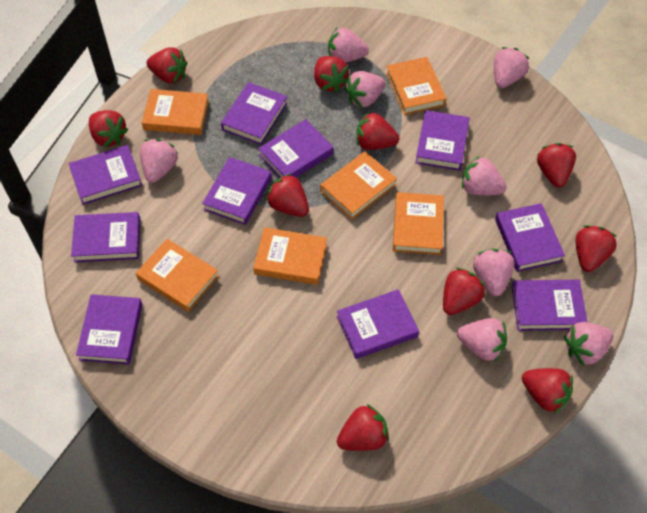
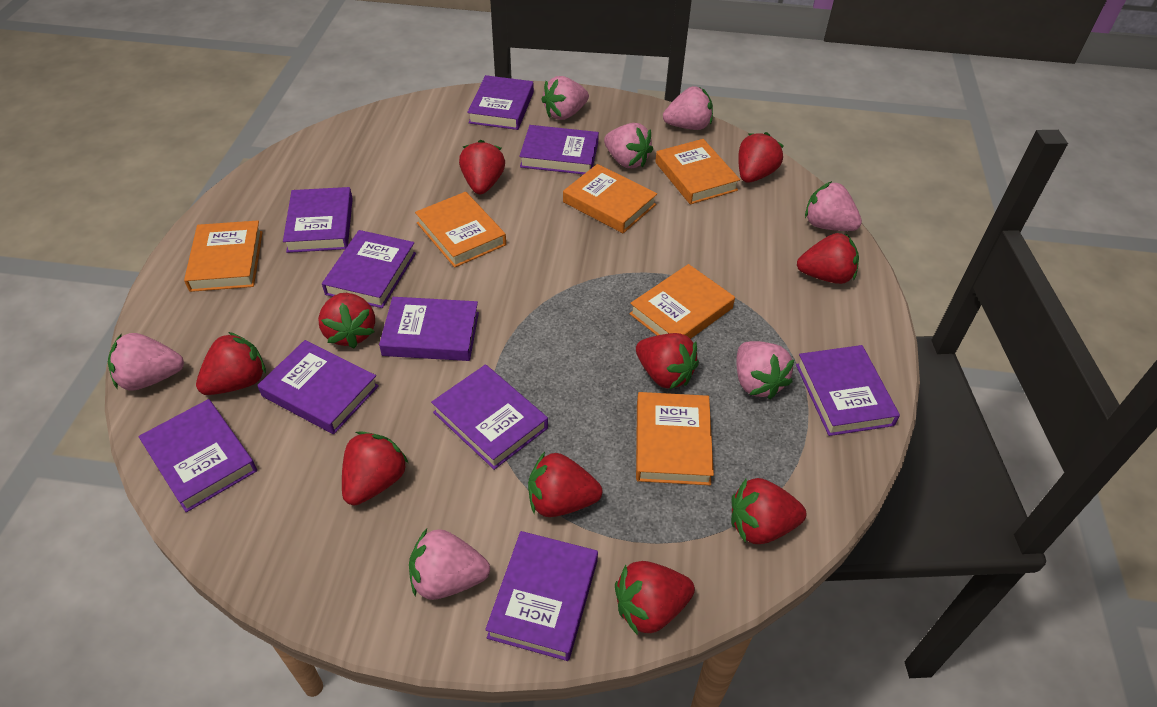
pink strawberry: [140,139,178,183] [328,28,369,63] [345,71,385,107] [457,318,507,361] [462,156,507,196] [473,248,515,296] [494,47,529,88] [564,322,613,366] = 8 -> [108,333,184,391] [409,529,490,600] [541,76,589,120] [604,123,653,168] [663,86,713,130] [736,341,795,399] [805,181,862,231] = 7

